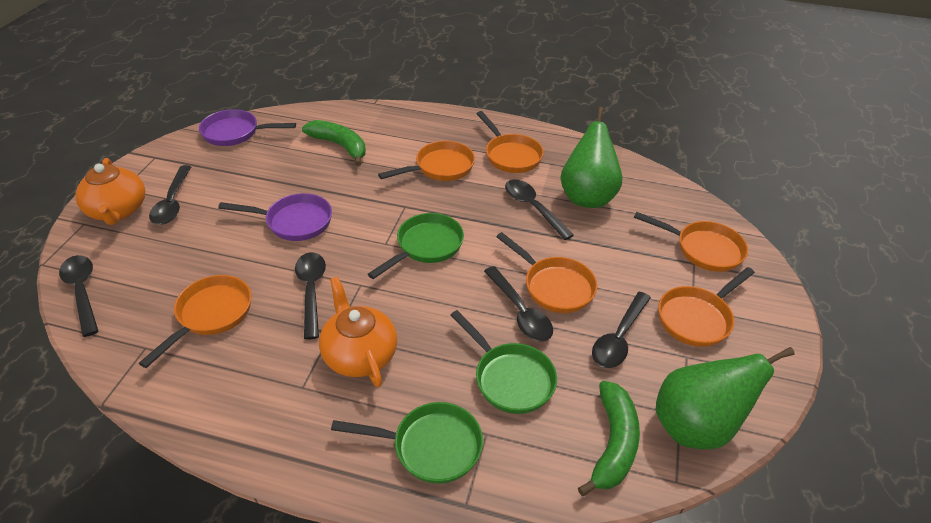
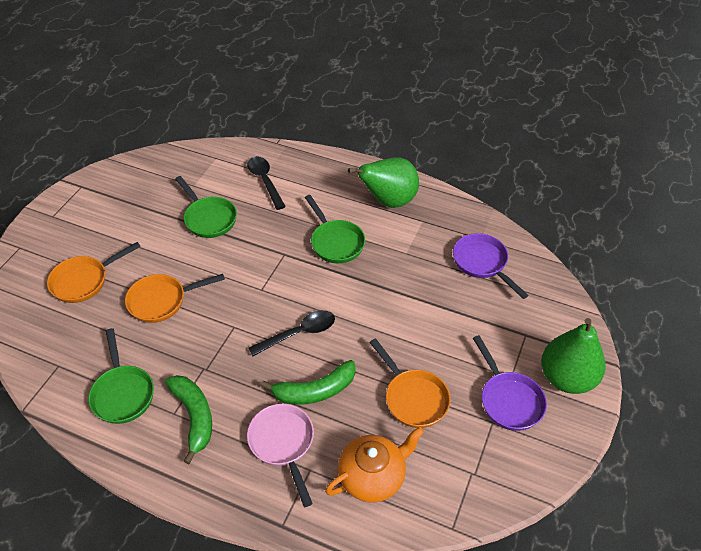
black spoon: [59,255,98,337] [149,165,191,225] [295,252,326,340] [484,266,553,341] [505,180,574,240] [592,292,651,368] = 6 -> [247,156,286,210] [248,310,335,357] = 2
orange pan: [139,275,252,368] [378,141,475,181] [476,111,544,173] [496,232,598,313] [634,212,748,272] [658,267,755,347] = 6 -> [47,242,141,303] [125,274,225,323] [369,338,451,428] = 3
orange teapot: [75,158,145,225] [319,276,397,387] = 2 -> [325,426,424,503] = 1
pink pan: none = 0 -> [247,404,314,507] = 1

